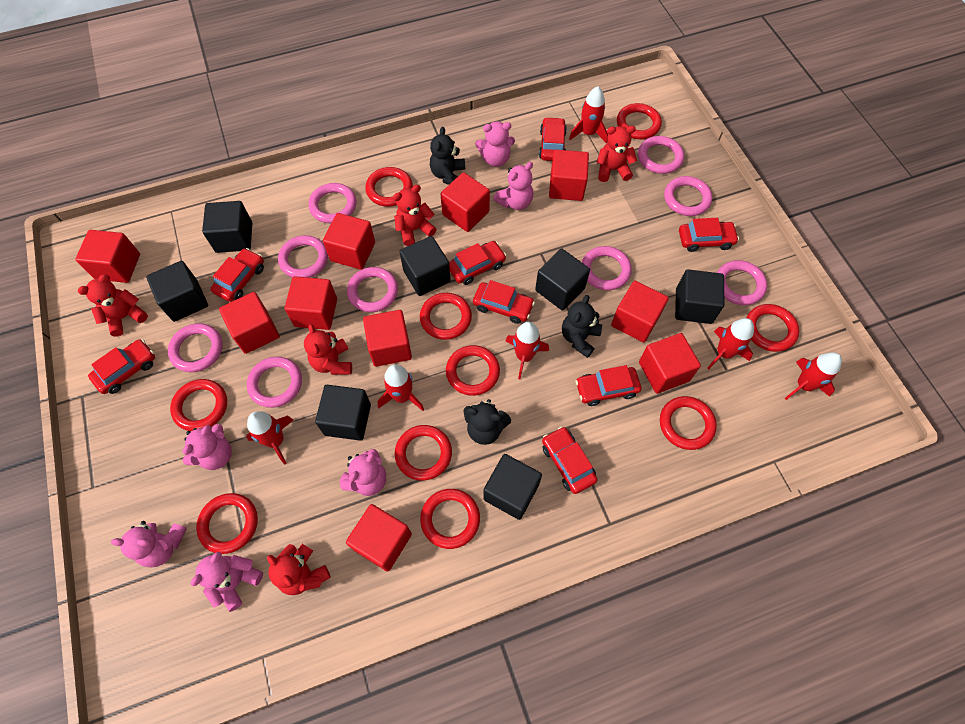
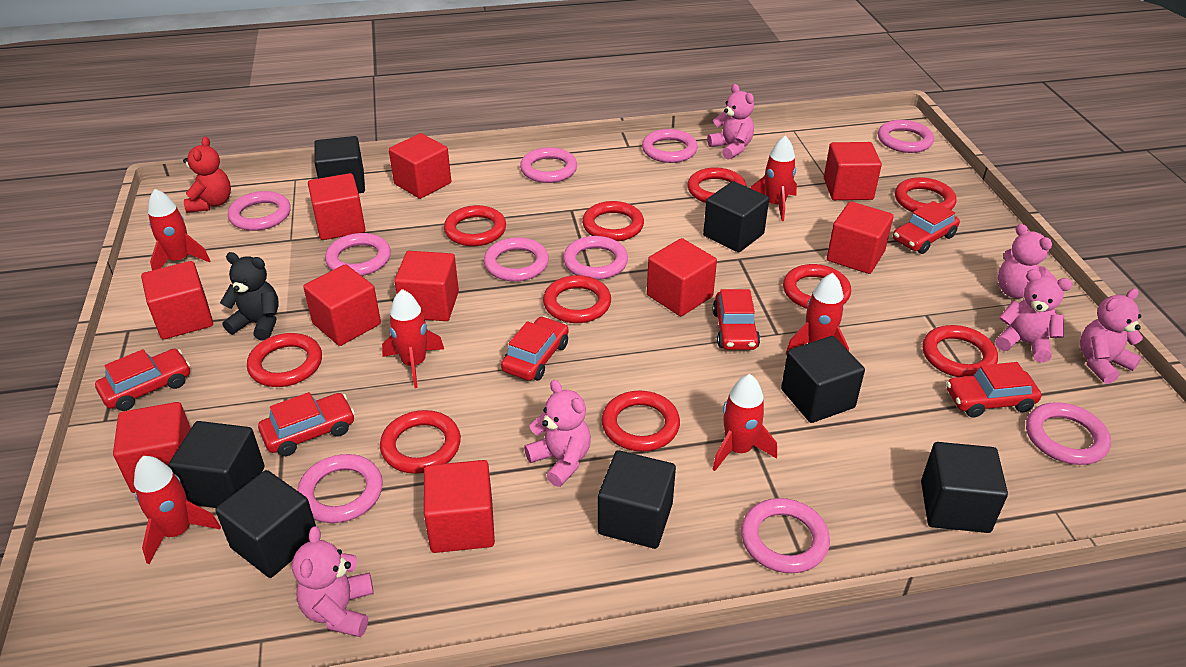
black teddy bear: [430,127,465,185] [463,399,511,445] [562,295,602,358] = 3 -> [220,252,279,341] = 1
pink ring: [168,323,223,372] [247,357,302,408] [278,235,328,278] [308,183,356,223] [347,267,398,312] [582,246,632,290] [638,136,684,174] [664,176,712,216] [717,260,767,305] = 9 -> [228,191,291,231] [297,454,383,523] [325,233,391,276] [484,237,549,282] [520,147,577,183] [563,236,628,280] [642,129,698,163] [741,498,830,573] [878,120,934,153] [1026,402,1111,465] = 10
red car: [88,339,155,394] [210,248,264,302] [449,241,506,285] [473,280,535,324] [539,117,567,161] [542,427,598,494] [576,365,641,406] [679,218,739,252] = 8 -> [95,349,190,411] [258,392,355,456] [501,316,569,381] [712,289,760,350] [893,201,960,254] [946,362,1042,418] = 6
red teddy bear: [78,274,148,336] [267,544,331,595] [304,324,352,375] [393,185,437,246] [596,126,637,182] = 5 -> [183,136,231,213] = 1

